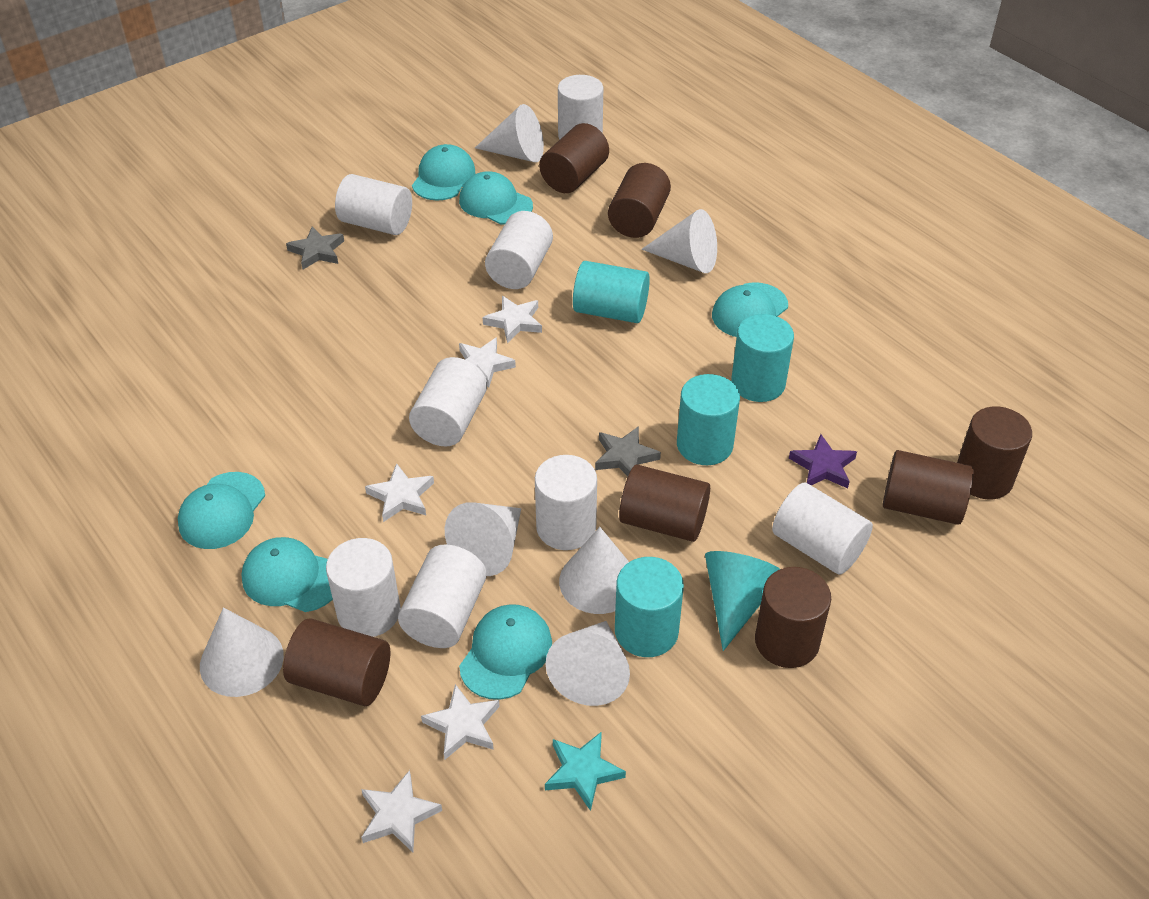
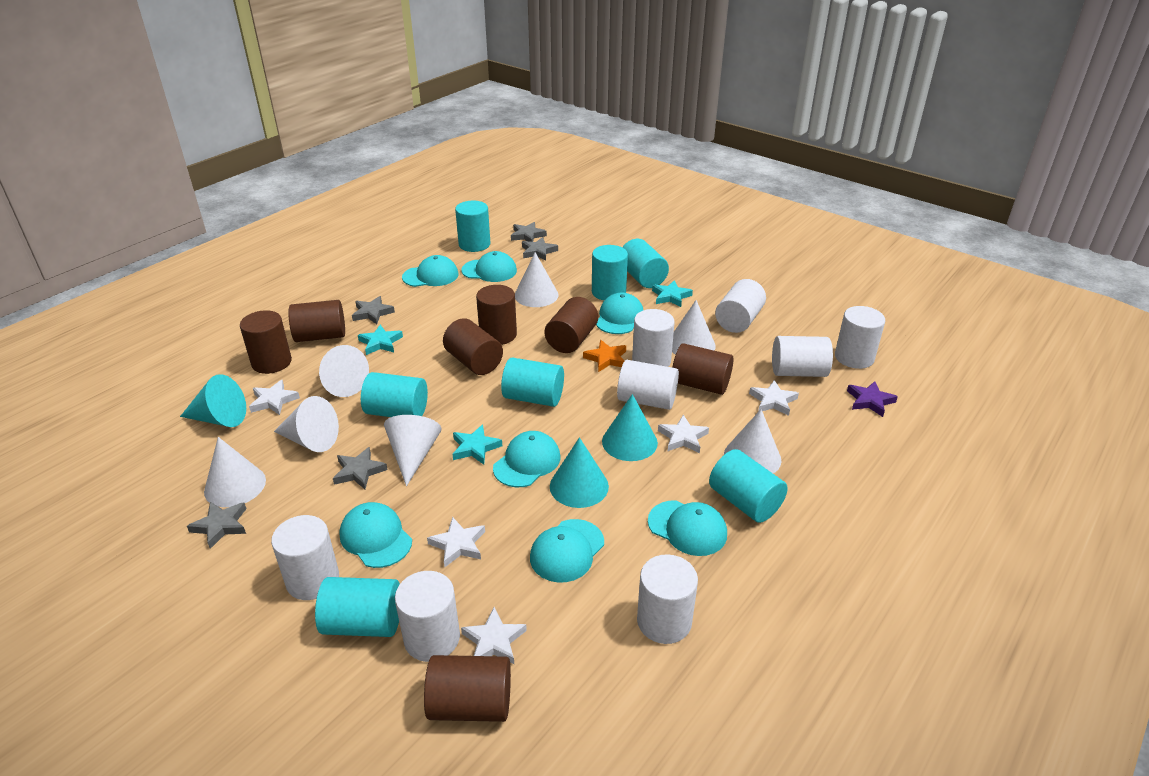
grey star: [286,227,344,269] [595,426,661,476] = 2 -> [187,502,247,549] [333,447,388,489] [352,296,395,324] [511,222,547,242] [522,237,558,261] = 5
orange star: none = 0 -> [583,340,626,372] = 1
turquoise cap: [178,472,265,549] [241,537,333,612] [412,144,475,201] [459,171,533,224] [459,604,552,700] [712,282,788,337] = 6 -> [339,502,412,568] [402,255,458,287] [461,251,517,282] [493,431,560,487] [530,519,604,582] [596,292,643,334] [648,500,727,556] = 7
turquoise cone: [705,551,780,651] = 1 -> [180,374,246,427] [550,437,609,508] [602,394,658,461] = 3
turquoise cylinder: [573,261,650,323] [615,557,684,657] [677,374,740,465] [731,314,794,402] = 4 -> [315,577,400,637] [361,372,428,417] [455,201,490,252] [501,357,564,407] [592,245,628,300] [622,239,669,288] [709,449,788,523] = 7
turquoise star: [545,731,626,811] = 1 -> [358,325,403,355] [452,425,502,465] [652,280,693,307] = 3
white cone: [200,608,284,697] [445,502,521,576] [475,104,544,163] [545,621,630,706] [559,527,629,614] [642,209,717,273] = 6 -> [204,437,266,507] [274,396,339,452] [319,345,369,397] [384,415,442,486] [515,252,559,307] [672,300,716,355] [724,409,781,473] = 7

